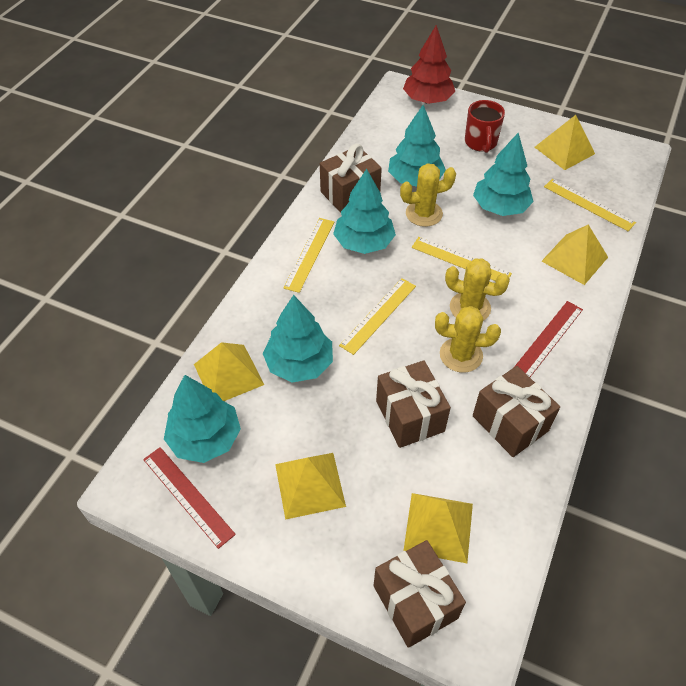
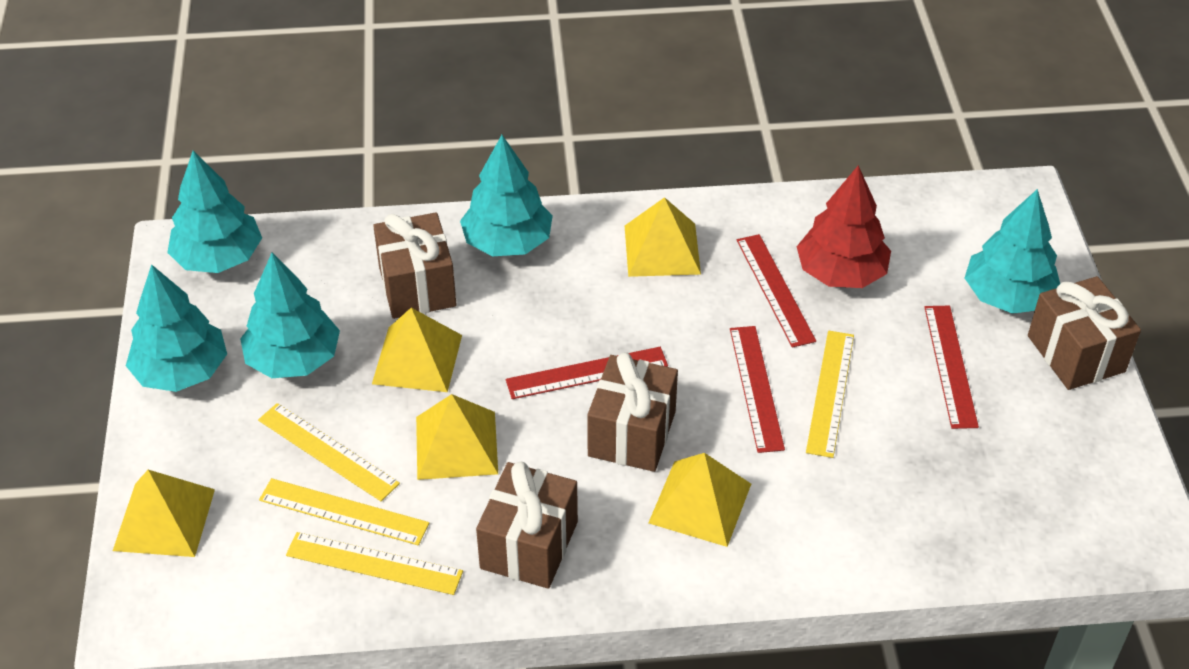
red mug: [465,100,505,153] = 1 -> none = 0
red ruler: [143,447,236,549] [514,301,583,377] = 2 -> [506,347,668,399] [730,326,785,453] [737,234,816,348] [924,306,979,429] = 4
yellow cactus: [400,163,456,227] [435,306,501,373] [445,258,510,321] = 3 -> none = 0

